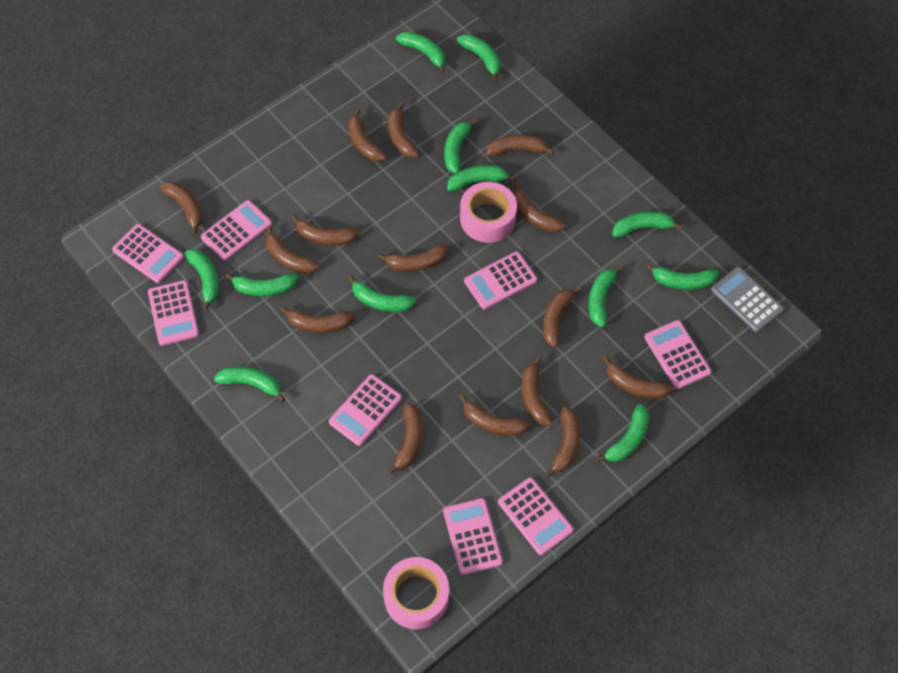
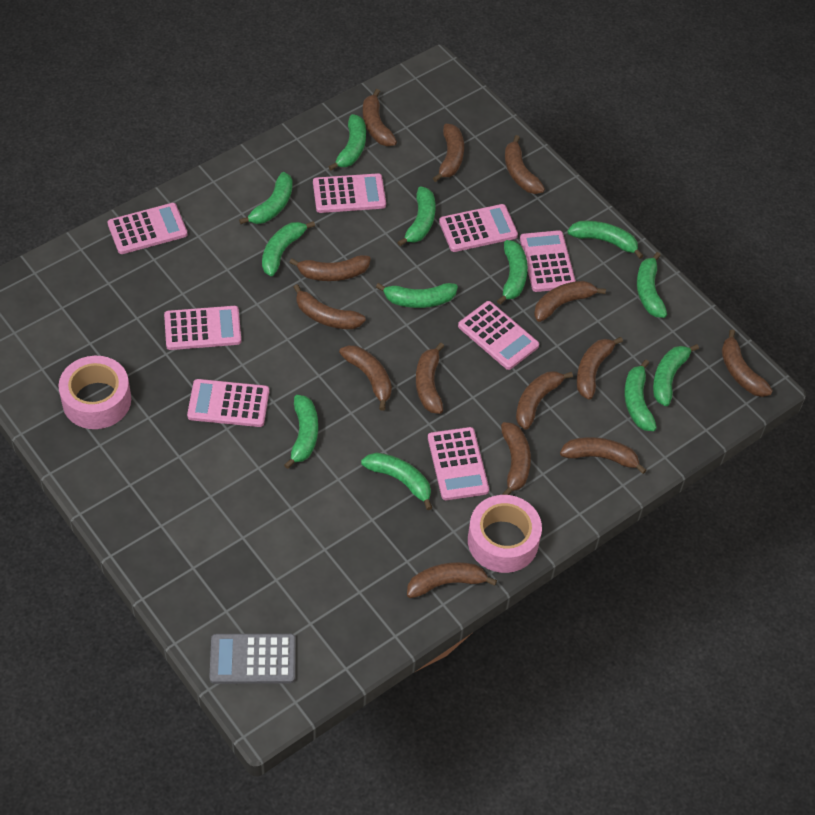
brown banana: [160,182,203,235] [266,226,320,274] [280,306,354,333] [291,215,359,246] [348,108,387,162] [377,244,449,271] [388,102,419,158] [388,403,422,474] [459,394,530,436] [486,135,555,157] [514,183,565,232] [521,356,553,426] [543,286,581,347] [545,407,580,477] [602,356,672,399] = 15 -> [289,255,371,281] [293,284,366,329] [339,345,392,411] [363,89,397,146] [407,562,497,598] [416,343,444,414] [433,124,464,182] [501,422,531,495] [505,135,545,194] [516,371,573,430] [534,281,606,322] [560,437,646,474] [577,337,623,400] [722,329,773,397] = 14

